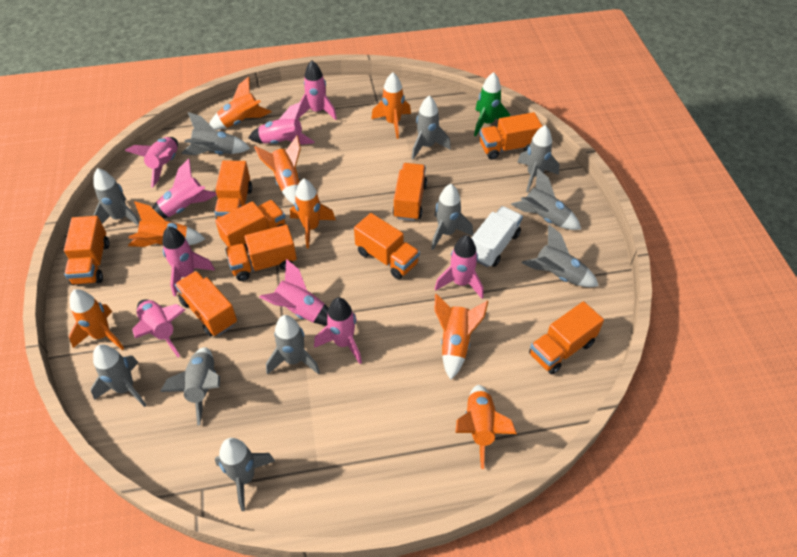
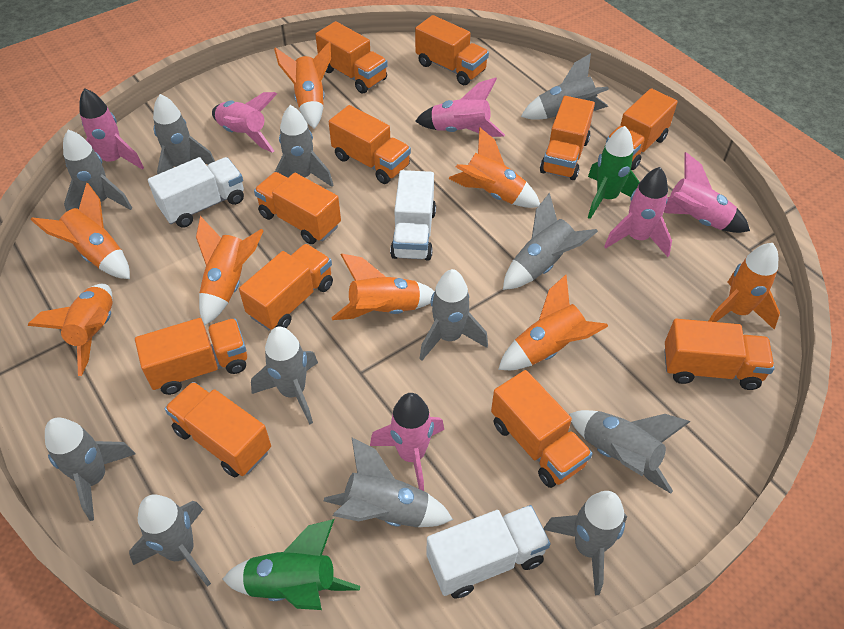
green rocket: [474,72,510,137] = 1 -> [223,519,360,610] [588,126,640,219] = 2
grey rocket: [91,344,147,407] [93,168,139,226] [160,347,220,425] [181,112,251,155] [215,438,275,511] [266,315,320,375] [411,95,451,160] [431,184,473,250] [511,169,581,230] [517,125,560,192] [522,225,599,287] = 11 -> [45,418,135,521] [63,130,132,212] [129,494,211,587] [153,94,215,174] [251,327,318,424] [275,105,333,187] [324,438,453,527] [419,269,488,361] [503,193,598,290] [521,53,609,120] [544,491,627,595] [569,410,690,494] = 12
orange truck: [64,216,109,285] [175,271,237,337] [214,161,252,219] [215,200,285,251] [225,225,297,281] [354,213,420,279] [393,163,427,221] [480,112,542,160] [529,301,604,374] = 9 -> [135,318,247,395] [164,382,271,477] [239,244,333,330] [254,172,341,244] [315,21,388,94] [329,105,411,184] [415,15,489,85] [491,370,592,488] [540,96,595,180] [603,88,678,170] [664,319,775,390] = 11
pink rocket: [125,137,178,187] [132,299,185,357] [152,159,217,219] [162,226,215,297] [248,101,315,145] [260,259,329,325] [297,61,337,120] [314,297,362,364] [435,235,484,299] = 9 -> [80,88,144,170] [212,92,277,153] [370,393,444,491] [415,77,505,137] [604,167,672,257] [664,152,750,233] = 6
white truck: [472,206,523,267] = 1 -> [148,157,244,228] [390,170,436,261] [427,505,551,599] = 3

